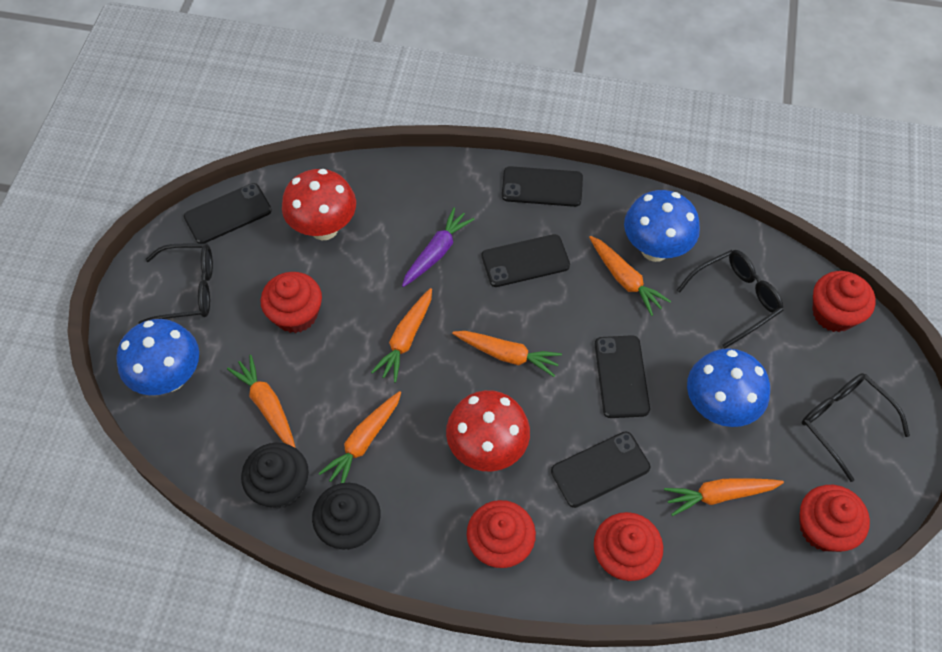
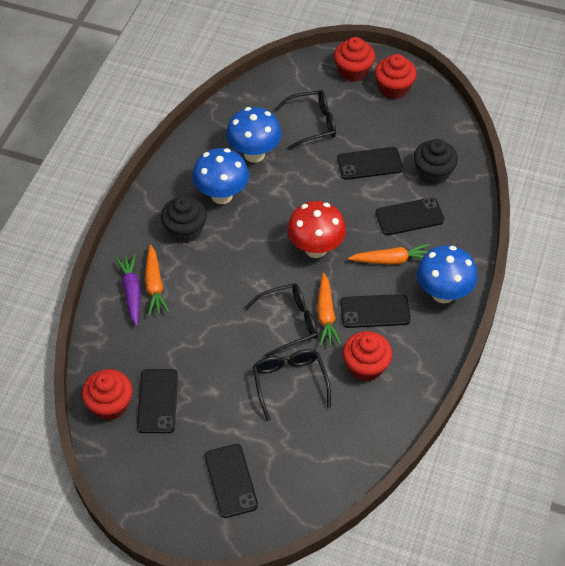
orange carrot: [227,355,295,448] [318,391,401,483] [371,288,432,383] [452,331,562,377] [589,236,671,316] [664,478,784,516] = 6 -> [145,245,170,316] [317,273,341,346] [348,244,430,265] = 3
red cupcake: [261,272,322,333] [467,500,536,568] [594,512,663,581] [800,485,870,552] [813,271,876,332] = 5 -> [82,369,133,420] [334,37,375,82] [343,331,392,381] [375,54,417,99] = 4
red mushroom: [282,169,356,240] [446,390,530,471] = 2 -> [287,201,346,258] = 1

